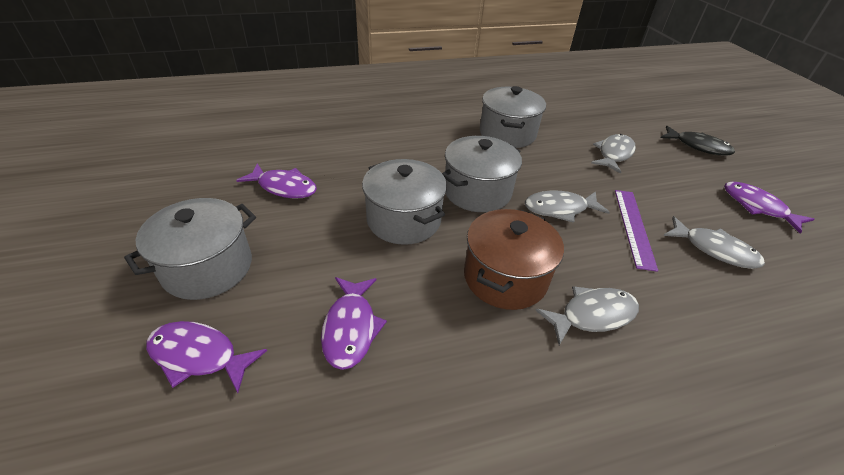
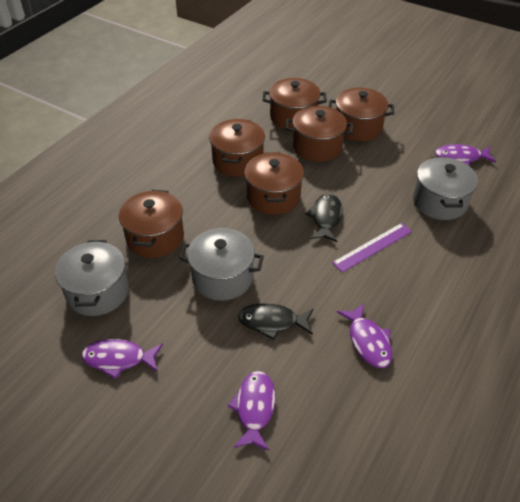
black fish: [661,126,735,156] = 1 -> [238,303,313,340] [305,194,343,242] = 2
brown pot: [464,209,564,310] = 1 -> [119,190,184,258] [209,119,265,177] [244,152,304,215] [263,78,327,129] [285,106,353,162] [329,88,394,141] = 6
grey fish: [525,191,610,223] [535,286,639,345] [591,134,636,174] [663,216,765,269] = 4 -> none = 0
grey pot: [124,198,256,300] [362,159,447,245] [442,136,522,212] [480,86,546,148] = 4 -> [55,240,129,316] [179,228,264,301] [413,157,478,220] = 3

